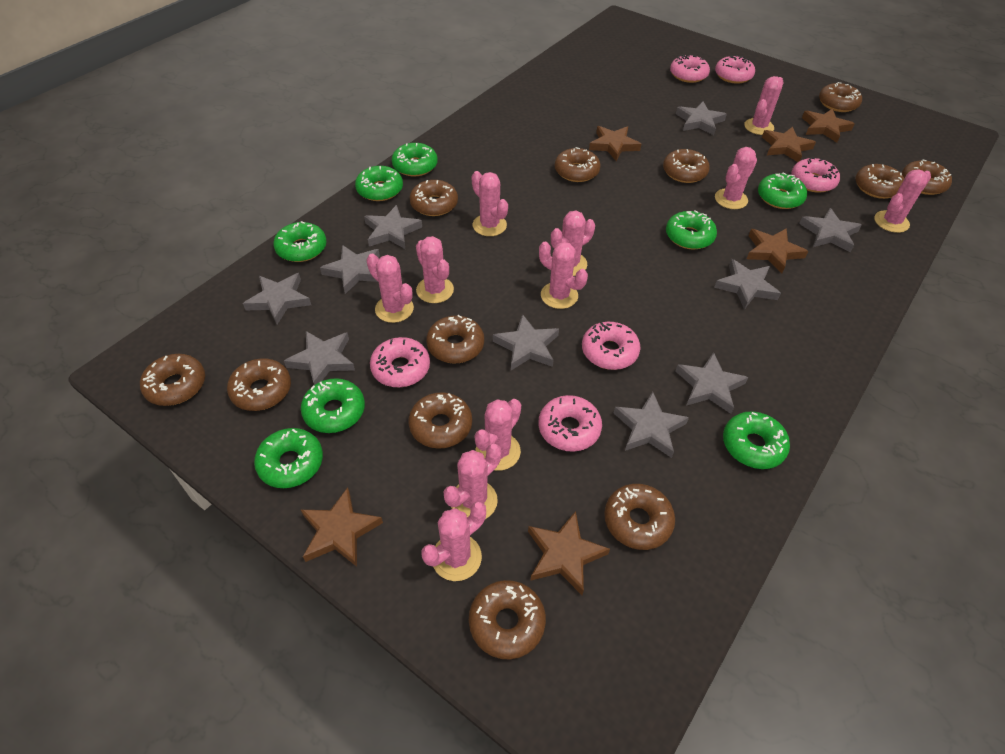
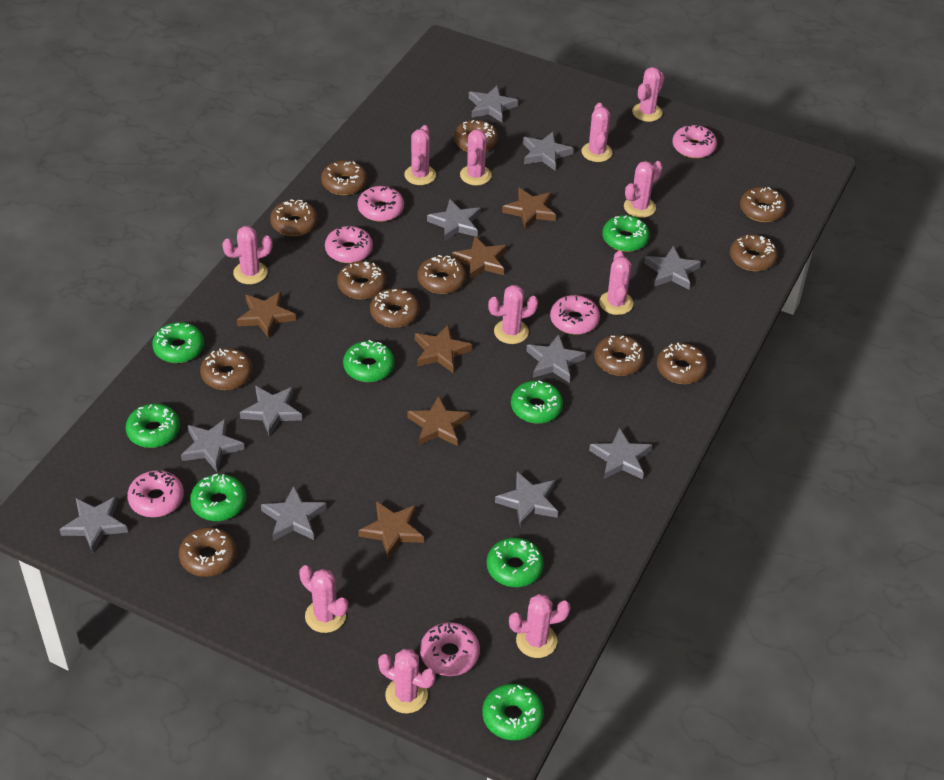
grey star: [243,273,311,324] [284,331,355,385] [320,245,380,294] [364,205,422,249] [493,314,559,370] [614,392,689,458] [675,352,748,414] [676,102,727,135] [714,259,781,310] [799,208,862,252] = 10 -> [59,496,128,553] [181,418,245,472] [240,386,302,436] [261,486,327,541] [427,199,481,241] [469,86,518,122] [495,472,558,528] [523,132,573,170] [526,334,586,383] [589,427,652,479] [644,246,701,289] = 11

